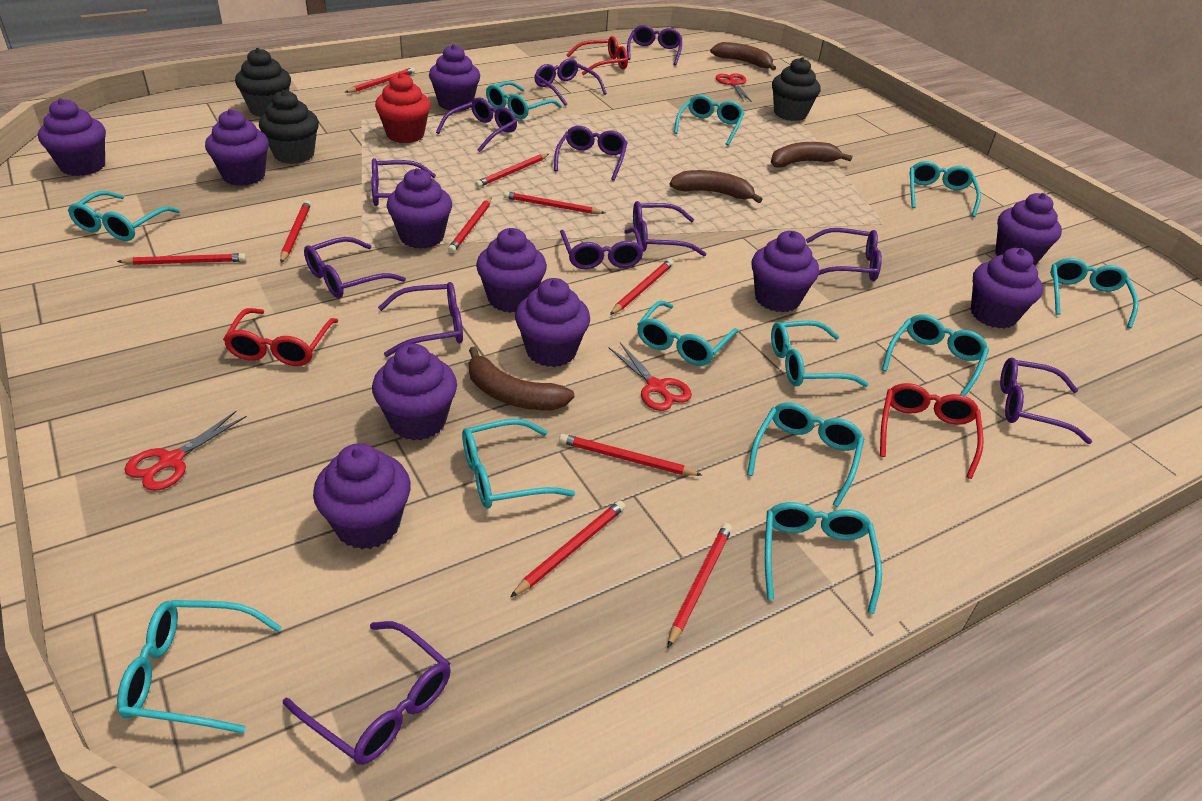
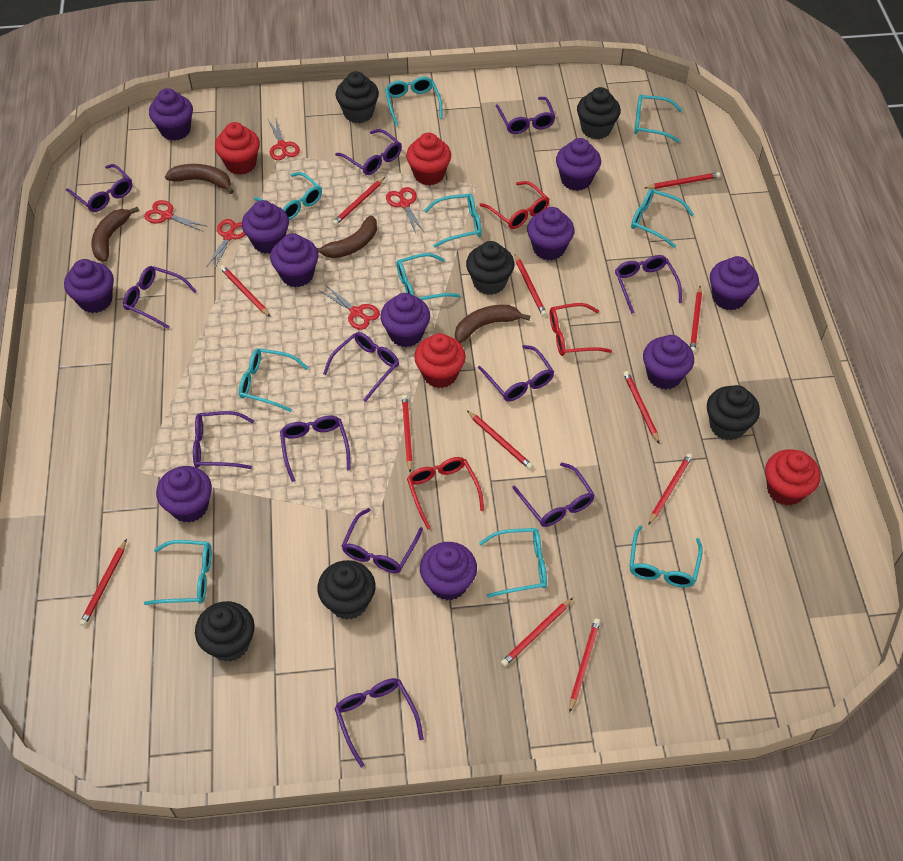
black cupcake: [235,48,291,117] [259,90,319,164] [772,57,821,121] = 3 -> [195,601,255,662] [317,560,376,620] [336,71,379,123] [466,241,514,295] [577,87,621,139] [707,385,760,440] = 6
red cupcake: [375,73,431,143] = 1 -> [215,122,260,175] [406,133,451,185] [414,333,466,388] [765,449,820,506] = 4
red pencil: [117,253,246,265] [280,200,311,263] [345,67,415,93] [448,197,492,253] [475,154,549,188] [503,191,605,214] [510,500,625,597] [559,434,702,476] [610,259,674,315] [668,523,732,648] = 10 -> [79,539,127,626] [220,265,270,317] [332,177,385,226] [402,395,413,473] [467,411,533,469] [501,598,573,667] [515,254,547,317] [569,619,600,713] [623,371,659,443] [645,172,720,189] [648,453,692,525] [690,286,702,353] = 12
red scissors: [124,411,247,491] [609,343,692,411] [716,73,752,102] = 3 -> [144,200,208,232] [206,219,246,269] [268,117,300,160] [320,285,380,330] [386,187,424,233] = 5
turquoise glasses: [68,191,180,241] [117,600,282,734] [462,419,575,509] [486,81,562,119] [637,300,738,366] [674,95,744,146] [747,402,864,507] [765,502,882,614] [771,320,869,387] [882,314,989,396] [909,161,981,217] [1050,258,1138,329] = 12 -> [144,540,212,605] [239,348,309,412] [254,172,322,220] [385,77,443,126] [396,253,461,300] [424,193,482,247] [479,528,547,598] [629,525,703,587] [631,189,694,248] [634,95,682,143] = 10

